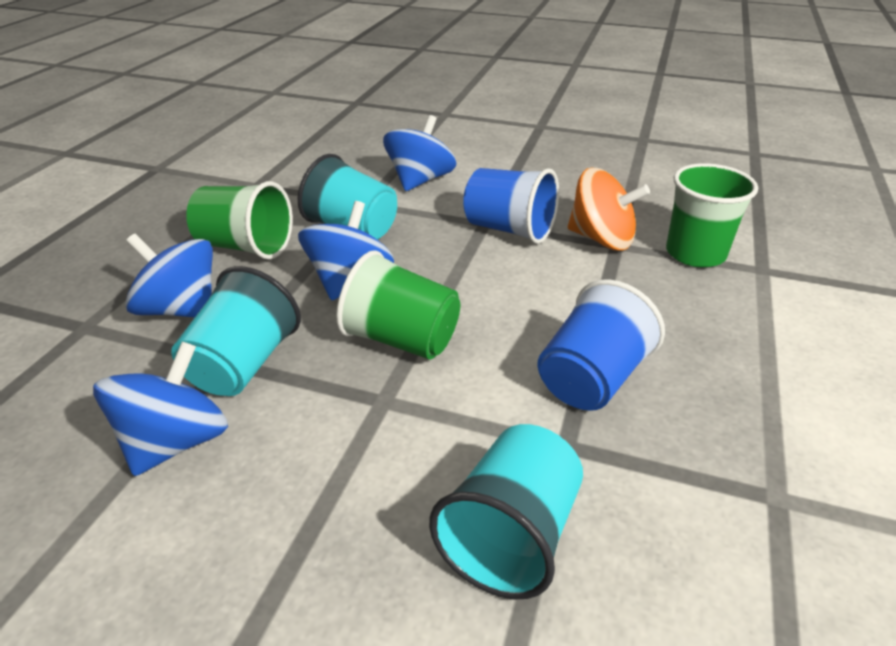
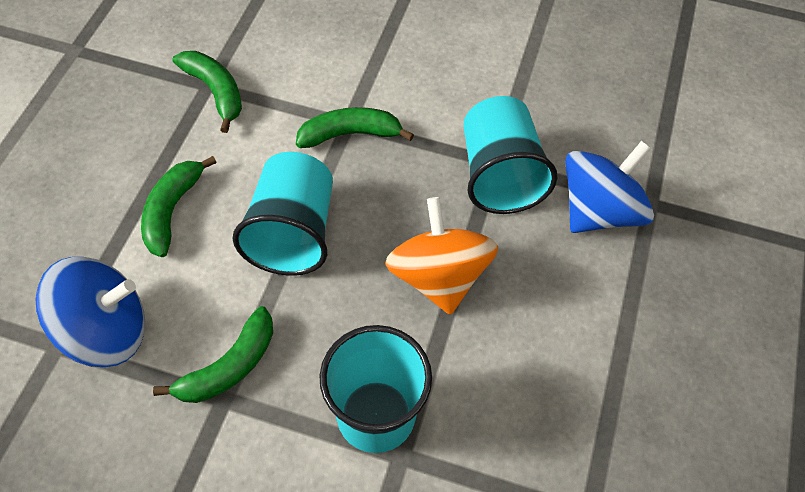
blue cup: [463,168,559,244] [537,279,665,411] = 2 -> none = 0
blue spinning top: [93,341,228,476] [125,234,213,318] [298,201,394,301] [383,115,456,191] = 4 -> [35,257,145,367] [565,141,654,233] = 2
green banana: none = 0 -> [141,156,217,257] [153,306,273,403] [173,51,242,133] [296,107,414,148] = 4
green cup: [186,181,293,260] [336,250,460,360] [666,163,758,267] = 3 -> none = 0

